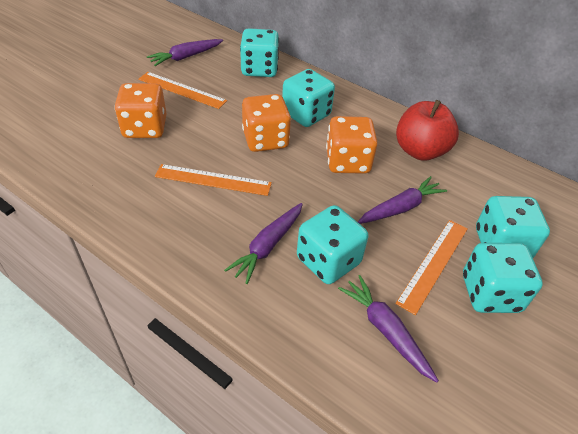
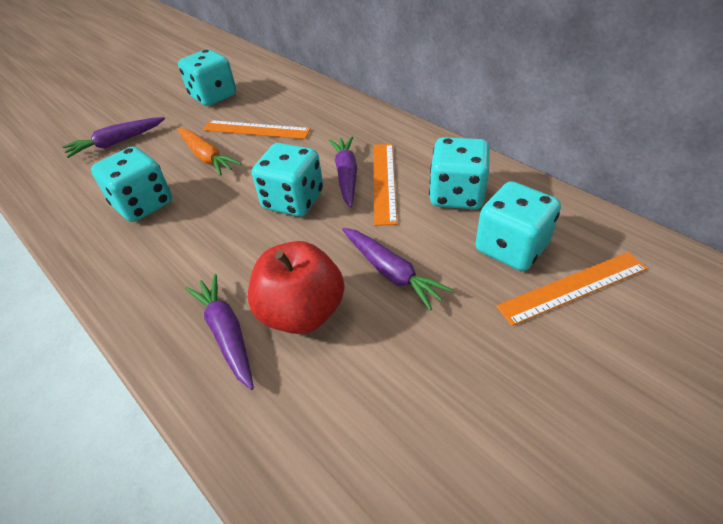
orange carrot: none = 0 -> [177,128,242,176] = 1
orange dice: [115,83,166,138] [242,94,291,152] [326,116,378,174] = 3 -> none = 0

